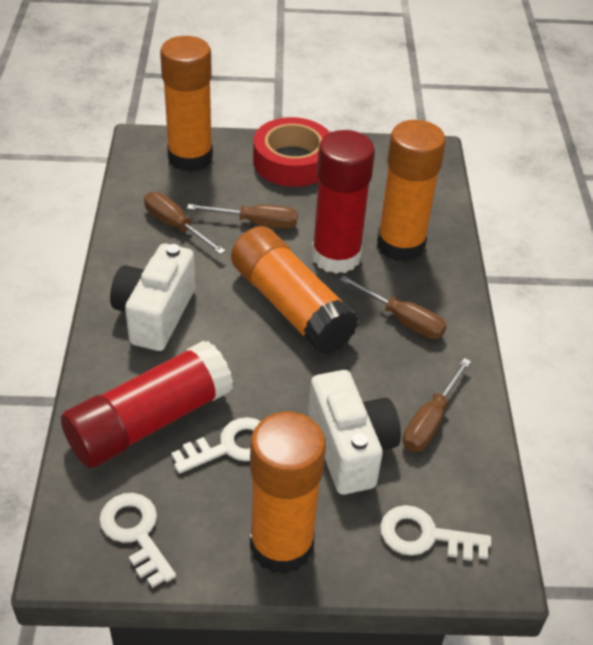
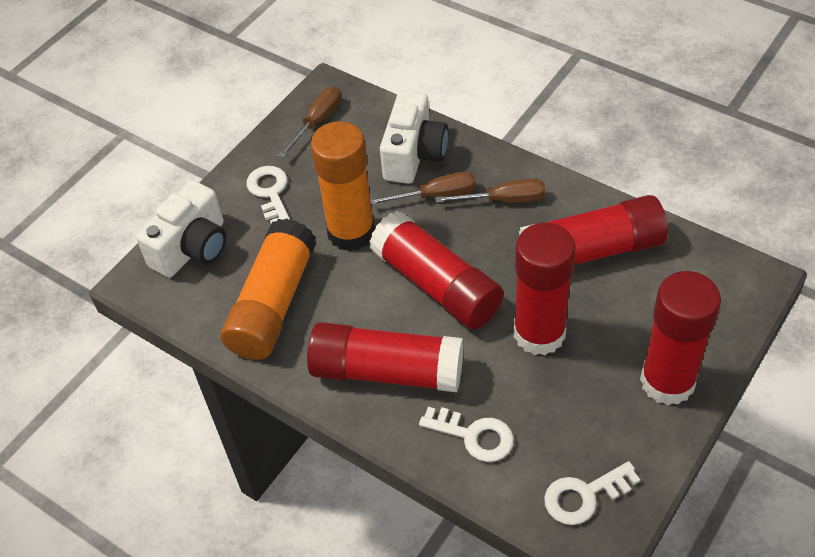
brown screwdriver: [144,192,226,254] [187,204,298,229] [340,276,446,339] [403,358,471,452] = 4 -> [278,86,341,158] [370,172,476,205] [435,178,545,203] = 3
orange glue stick: [160,36,213,172] [231,226,359,355] [250,412,326,574] [377,120,446,262] = 4 -> [221,218,316,360] [310,121,375,251] = 2
red glue stick: [61,341,233,468] [311,130,375,274] = 2 -> [307,322,464,392] [369,211,504,330] [514,223,576,356] [519,195,668,265] [640,271,721,405] = 5
red tape: [253,117,330,187] = 1 -> none = 0

